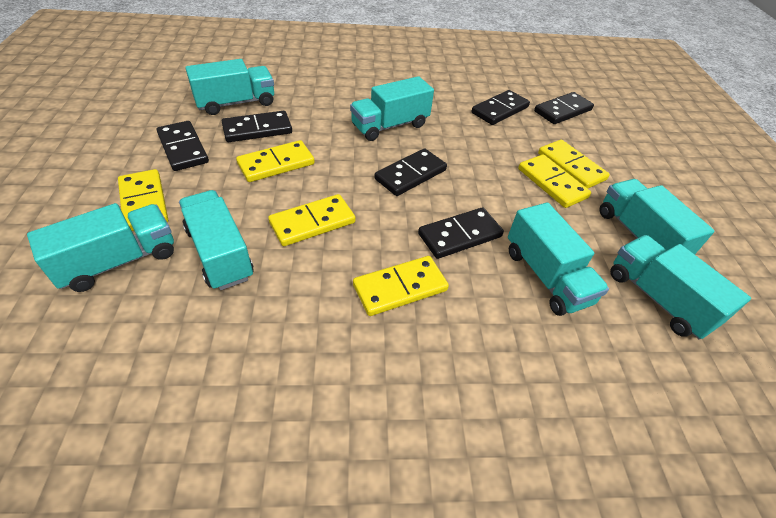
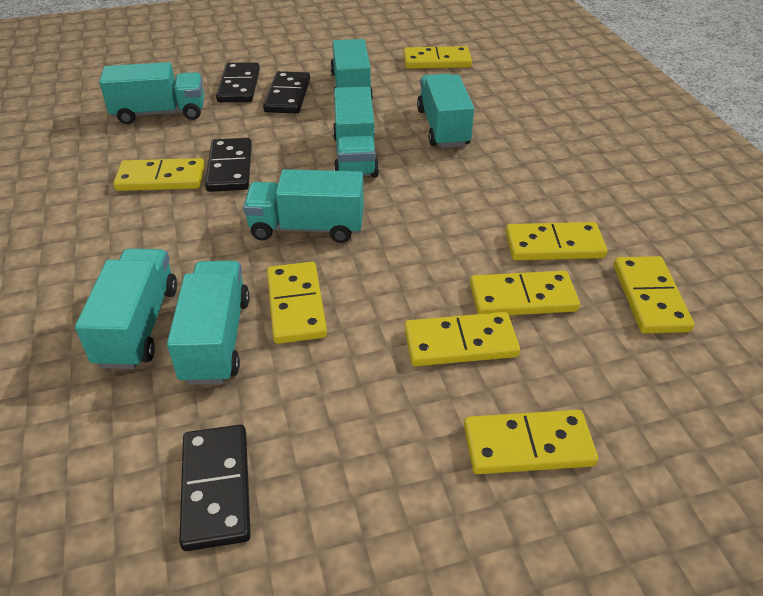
black domino: [156,121,209,171] [222,111,292,142] [374,148,447,196] [418,207,504,259] [472,90,530,125] [534,92,594,124] = 6 -> [179,425,251,551] [205,138,252,192] [216,62,260,102] [263,71,310,114] = 4
yellow domino: [118,169,168,231] [236,140,315,182] [268,194,356,246] [353,256,449,316] [518,154,591,208] [538,140,610,188] = 6 -> [113,158,205,191] [267,262,327,344] [403,46,472,69] [404,312,520,366] [464,410,598,474] [470,271,580,315] [505,222,607,260] [614,256,694,333] = 8

